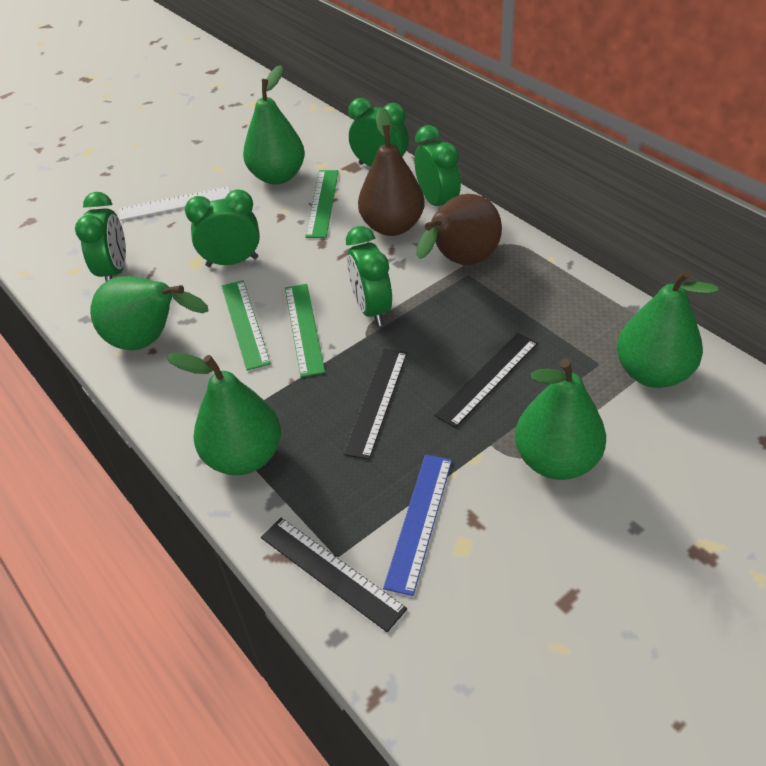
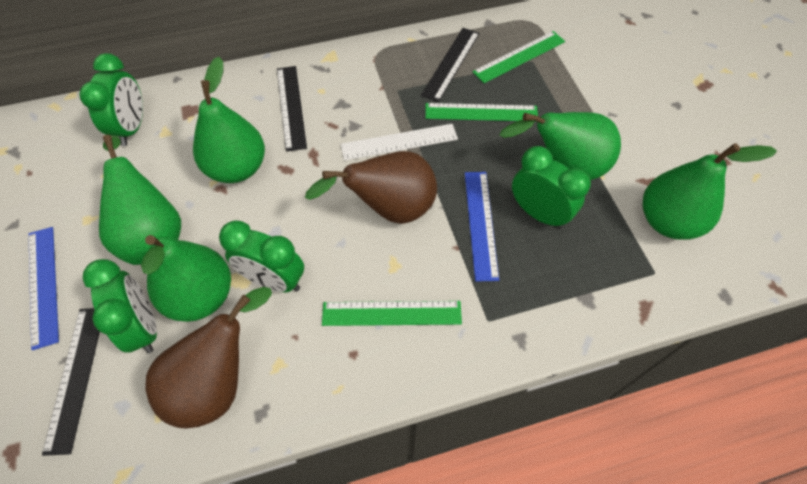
blue ruler: [383,454,452,596] = 1 -> [28,227,59,350] [465,172,499,282] = 2
green clock: [75,192,126,282] [185,190,260,267] [346,226,392,326] [348,98,409,167] [414,125,461,206] = 5 -> [79,53,143,146] [82,259,157,353] [219,220,304,292] [512,146,591,229] = 4

